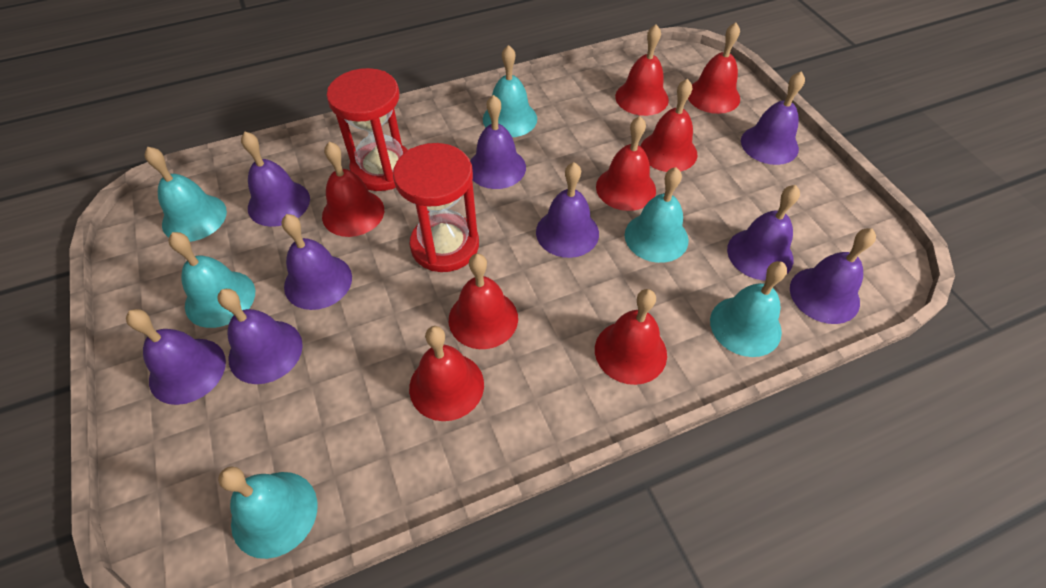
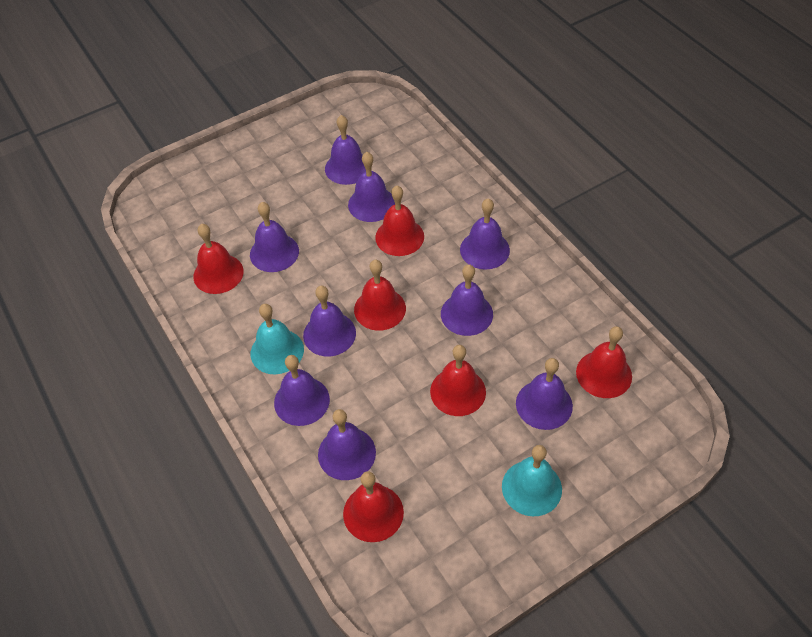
red bell: [322,142,384,237] [409,326,484,421] [449,254,518,349] [595,289,667,385] [596,116,656,211] [615,24,669,116] [640,79,697,172] [688,23,740,114] = 8 -> [194,224,244,294] [343,471,404,542] [354,260,406,331] [375,186,424,256] [430,345,486,416] [576,326,632,398] = 6
red hourglass: [327,68,408,191] [393,143,479,272] = 2 -> none = 0
turquoise bell: [144,147,227,242] [168,232,255,328] [218,467,317,559] [483,45,537,137] [625,167,689,263] [710,261,787,357] = 6 -> [251,304,304,374] [502,445,562,516] = 2

